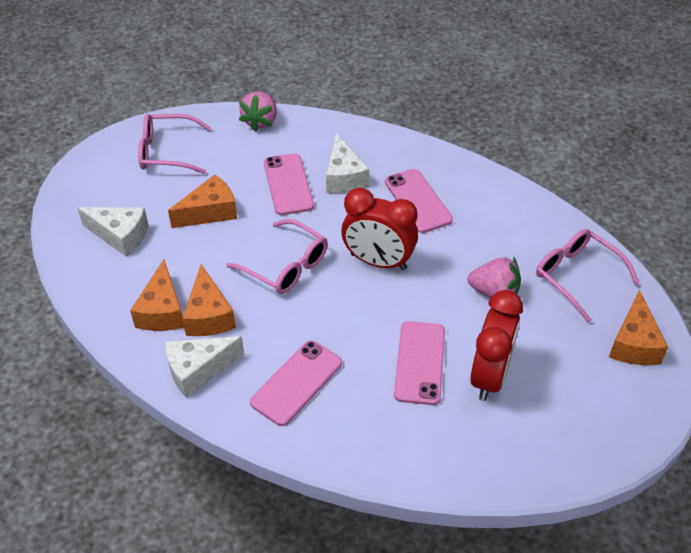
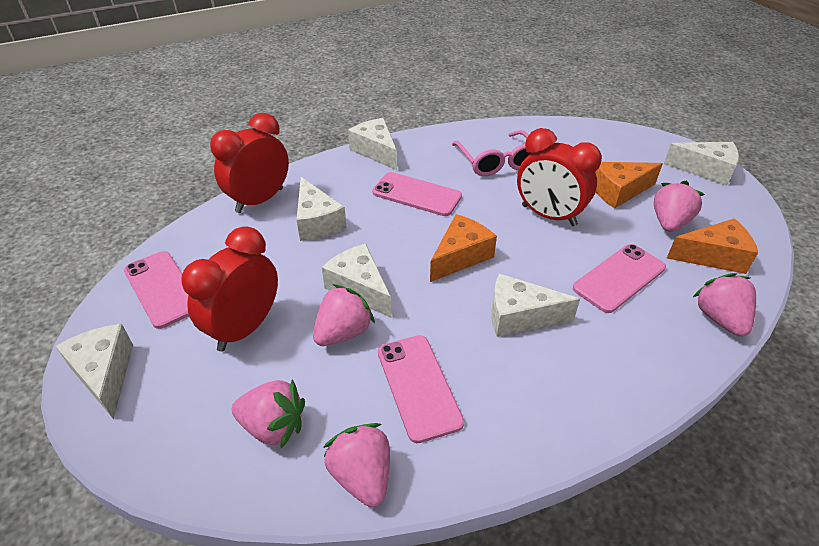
orange cheese: [130,259,184,331] [168,175,237,228] [182,264,236,336] [609,290,668,365] = 4 -> [430,214,497,282] [595,162,663,209] [667,218,758,274] = 3
pink glasses: [138,114,212,174] [226,219,328,294] [536,229,639,323] = 3 -> [452,130,532,176] = 1
pink strawberry: [239,91,277,132] [467,257,521,298] = 2 -> [232,379,305,448] [313,284,375,346] [323,423,390,507] [654,181,705,232] [693,273,756,336] = 5
red clock: [341,188,418,270] [470,290,523,401] = 2 -> [182,226,278,352] [210,113,289,213] [517,128,602,226] = 3
white cheese: [78,207,149,257] [165,336,244,397] [326,133,370,193] = 3 -> [56,324,133,419] [296,177,347,241] [322,244,391,317] [348,118,397,170] [491,274,580,337] [664,142,739,186] = 6

